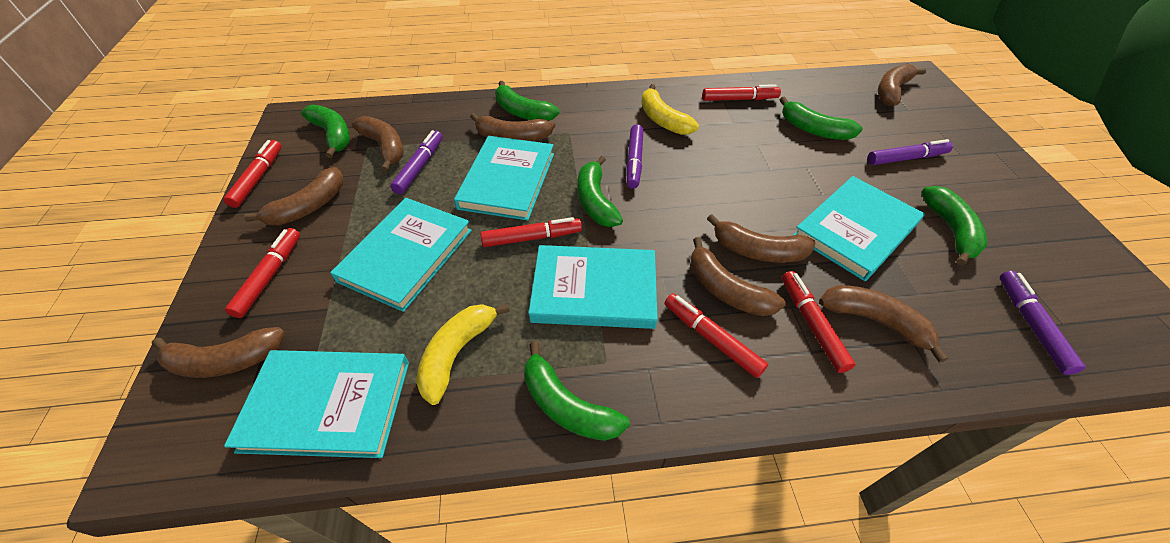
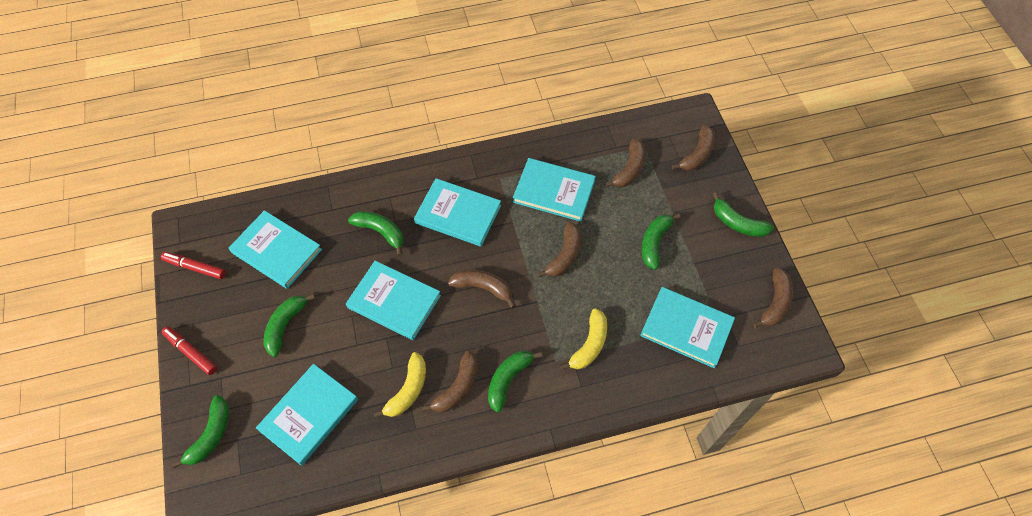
brown banana: [152,327,285,378] [244,167,343,225] [352,116,403,172] [470,113,554,141] [691,237,786,316] [707,214,815,263] [819,285,948,363] [878,64,926,106] = 8 -> [422,351,478,412] [448,270,516,308] [537,222,581,278] [605,139,645,188] [672,125,715,171] [753,268,793,328] = 6
purple marker: [391,130,442,194] [626,124,644,189] [867,139,953,165] [1000,271,1085,375] = 4 -> none = 0
red marker: [223,140,281,208] [225,228,300,318] [481,217,582,247] [665,293,768,378] [702,84,781,101] [782,271,855,373] = 6 -> [161,252,226,279] [162,327,217,375] = 2
turquoise book: [224,350,409,458] [330,198,472,312] [454,136,554,221] [529,245,658,329] [792,176,925,281] = 5 -> [229,210,322,289] [256,364,358,466] [346,261,441,340] [414,178,501,247] [513,158,596,222] [640,287,735,368] = 6

